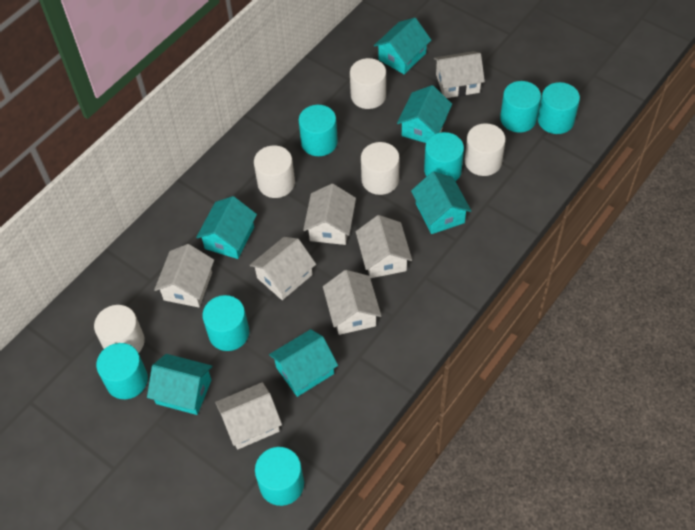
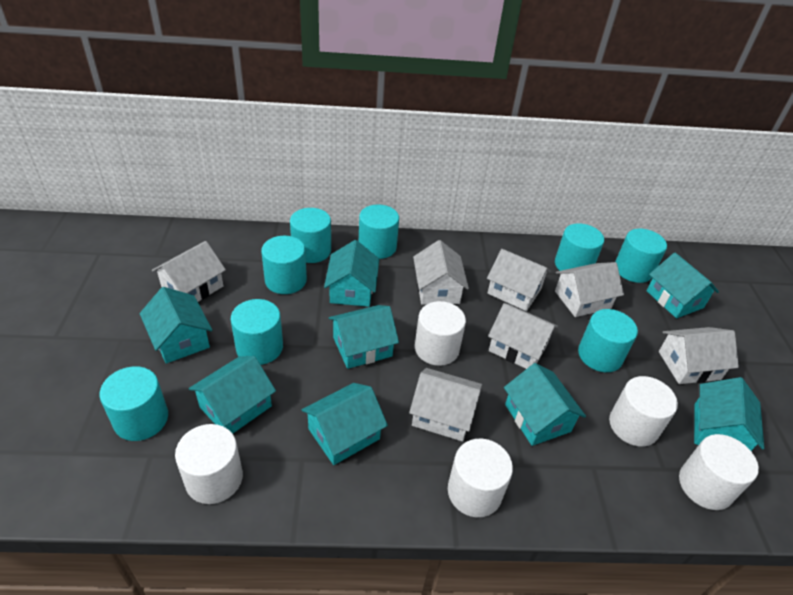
turquoise cylinder: [96,343,148,399] [202,295,249,351] [255,447,304,506] [299,105,338,156] [424,132,464,181] [500,81,541,133] [538,82,580,134] = 7 -> [99,366,168,441] [231,299,283,365] [261,236,307,294] [290,208,331,263] [359,204,399,259] [555,223,604,271] [578,309,638,372] [615,229,667,283] = 8
turquoise house: [147,354,212,415] [196,196,257,259] [269,329,338,397] [374,18,431,74] [397,85,452,143] [411,171,471,234] = 6 -> [140,287,212,364] [189,356,276,433] [302,383,388,465] [324,240,379,307] [329,305,399,369] [504,363,586,446] [647,253,719,318] [694,377,764,451] = 8

